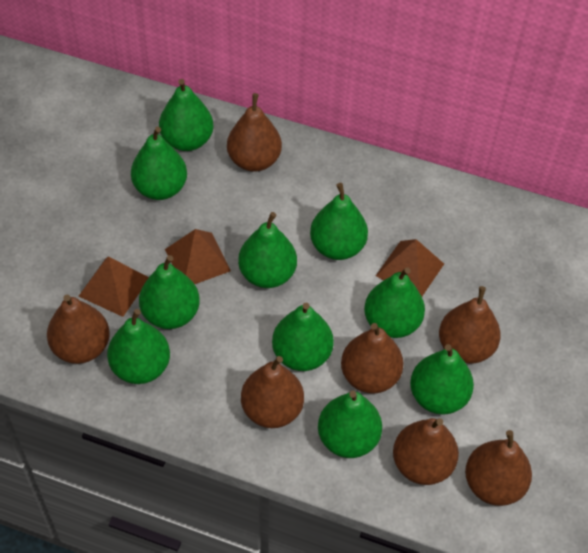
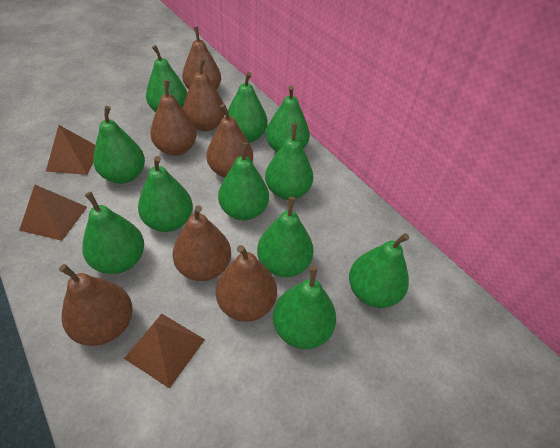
green pear: [107,309,170,384] [131,127,187,200] [139,255,200,329] [159,79,214,151] [238,212,297,288] [272,303,334,371] [310,183,368,260] [318,390,382,458] [364,267,425,338] [410,344,474,415] = 10 -> [82,192,144,274] [93,106,145,184] [138,156,193,232] [146,45,187,112] [218,142,269,221] [228,72,268,143] [257,197,314,277] [265,123,313,200] [266,85,310,152] [273,266,336,349] [349,233,409,308] = 11

